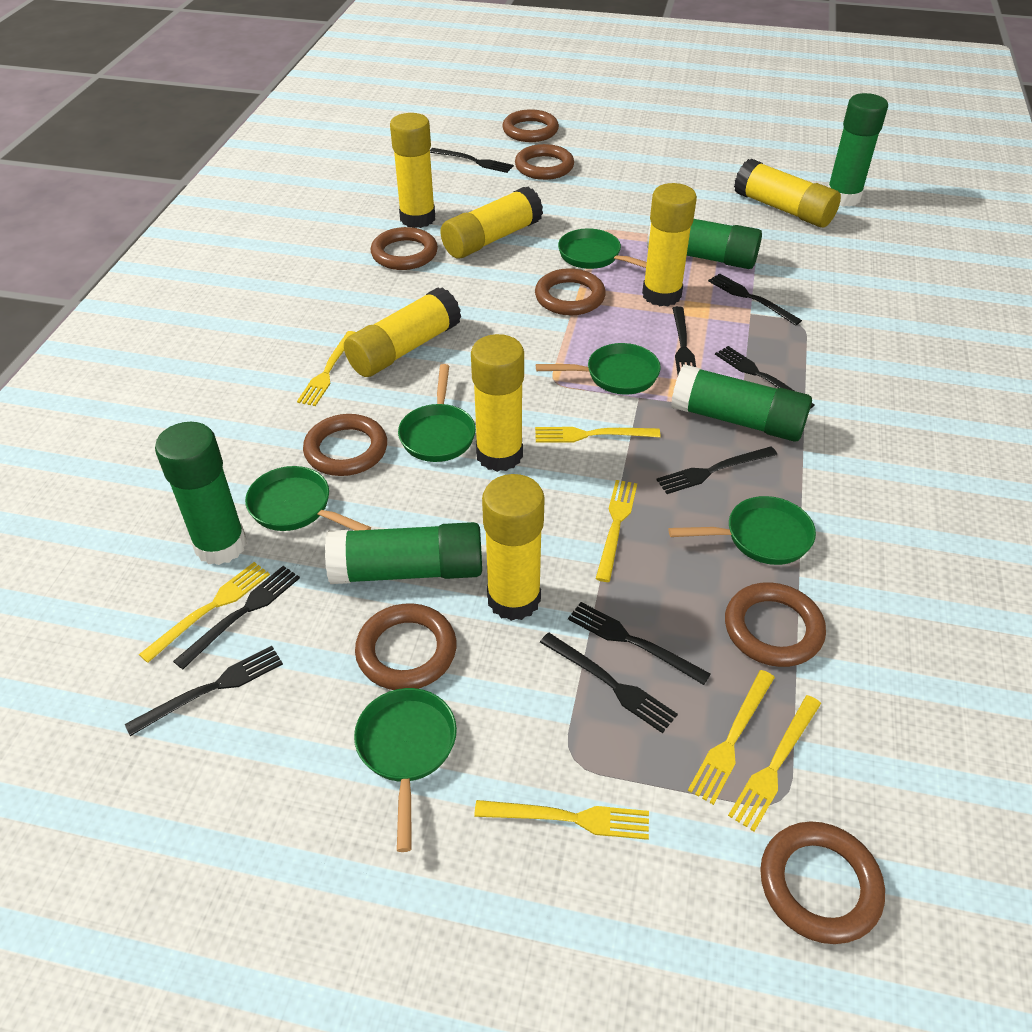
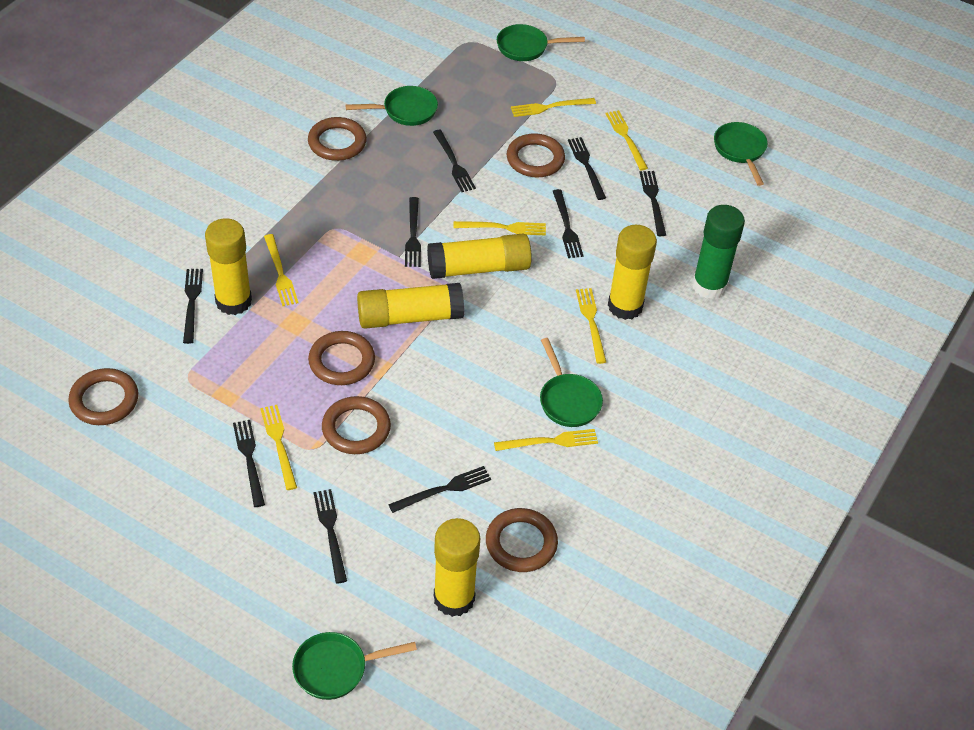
brown ring: [303,414,387,476] [355,603,456,690] [371,227,438,270] [502,109,559,142] [515,144,574,180] [535,268,606,315] [725,582,826,667] [760,821,885,944] = 8 -> [68,368,138,425] [308,117,367,161] [308,331,375,385] [322,396,391,454] [486,508,558,572] [507,133,565,177] = 6
green glue stick: [155,422,247,565] [325,522,482,584] [647,219,762,269] [671,364,812,442] [828,93,888,207] = 5 -> [692,205,745,299] = 1
green pan: [245,466,371,531] [354,688,457,852] [398,364,476,462] [536,343,661,394] [558,228,647,269] [668,496,816,565] = 6 -> [292,632,417,700] [345,86,438,126] [497,24,585,61] [540,338,603,427] [714,122,768,186] = 5
yellow glue stick: [344,287,461,377] [390,113,435,228] [440,187,543,259] [471,334,524,472] [482,474,545,621] [642,183,697,306] [734,159,841,228] = 7 -> [205,218,252,315] [357,283,464,329] [427,234,532,279] [434,518,480,617] [608,225,657,320] = 5

